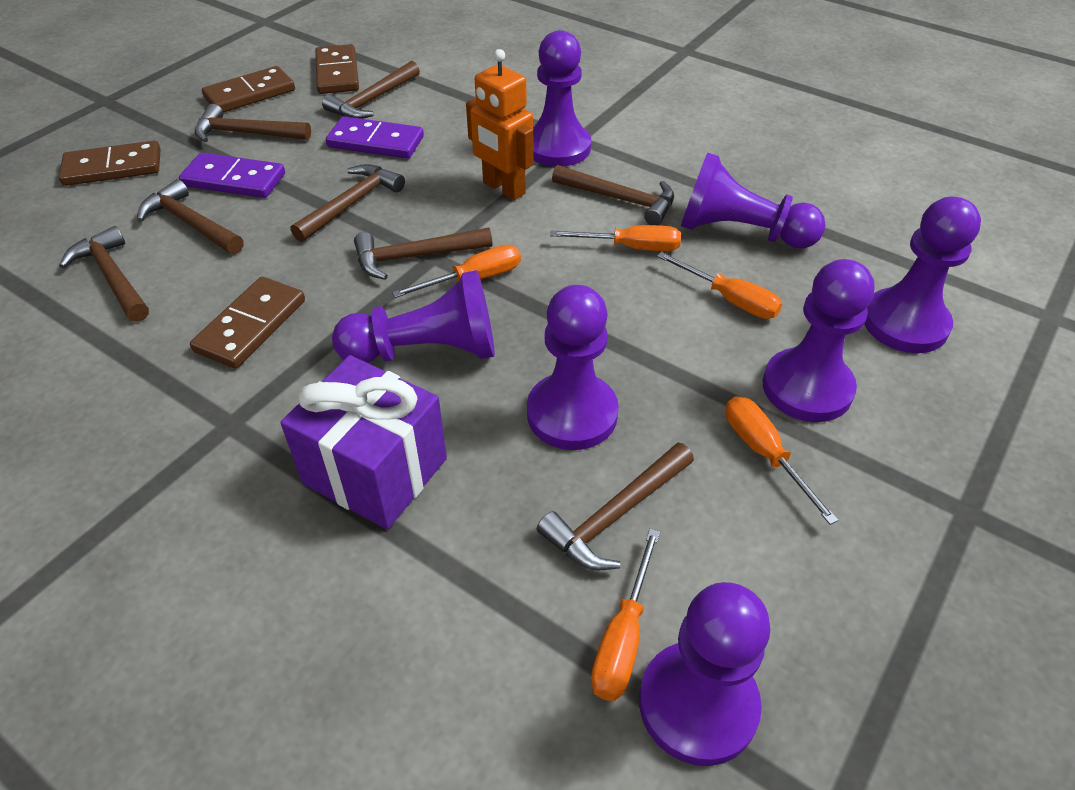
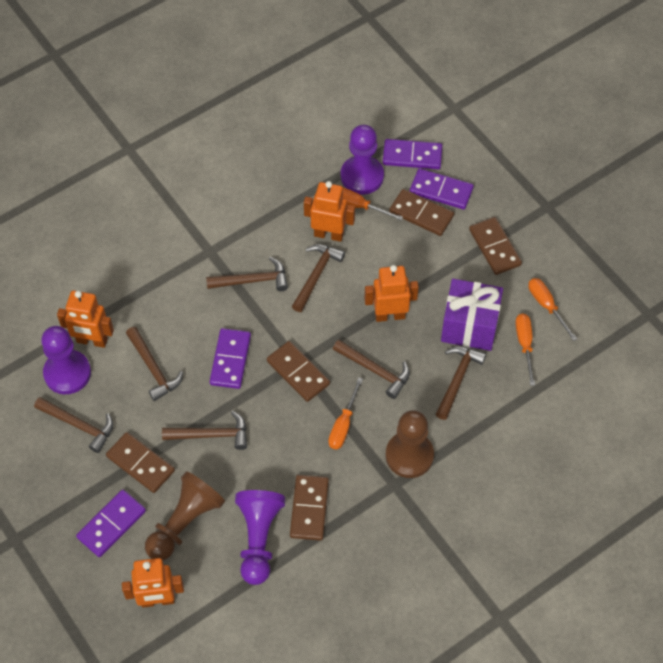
brown domino: [59,140,161,186] [190,277,305,369] [202,66,295,112] [315,44,359,94] = 4 -> [106,432,175,493] [267,341,330,402] [290,475,329,541] [389,189,454,236] [469,217,522,275] = 5
brown hammer: [59,226,149,322] [137,179,244,254] [195,104,311,142] [291,164,405,242] [322,61,420,119] [354,227,492,280] [537,443,694,570] [552,165,674,225] = 8 -> [34,397,113,453] [126,327,183,401] [162,411,247,450] [206,257,288,291] [292,244,345,312] [333,340,410,399] [436,346,486,420] = 7
brown pawn: none = 0 -> [145,471,225,561] [386,410,434,478] = 2
orange robot: [466,49,533,200] = 1 -> [57,290,114,348] [122,558,184,608] [304,181,355,242] [364,265,419,322] = 4
orange screwdriver: [392,245,521,298] [550,225,681,251] [591,529,660,701] [657,252,782,319] [725,396,838,525] = 5 -> [328,377,363,449] [343,188,403,221] [515,313,535,386] [528,278,577,341] = 4
purple domino: [179,153,285,198] [326,116,424,159] = 2 -> [76,490,146,557] [210,328,251,389] [383,139,442,169] [410,168,474,209] = 4
purple pawn: [332,270,495,363] [527,285,619,450] [533,30,591,167] [639,582,770,766] [681,152,826,248] [763,259,875,422] [864,196,981,353] = 7 -> [41,326,91,394] [235,490,285,585] [341,125,384,194] = 3

